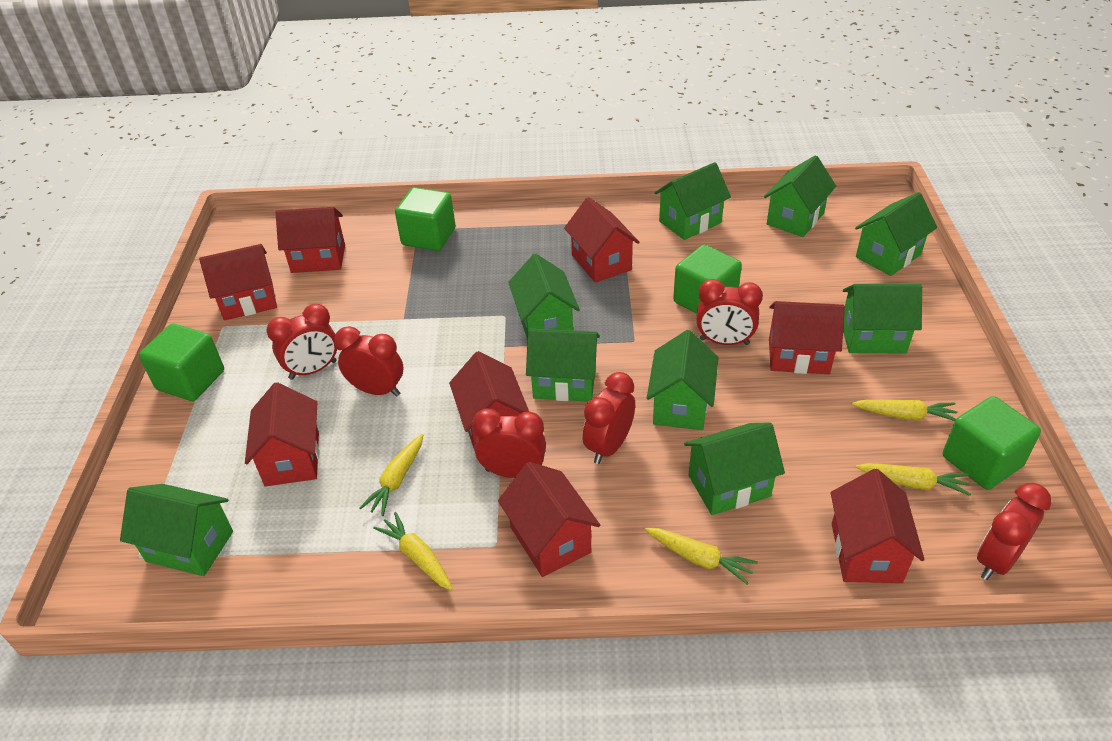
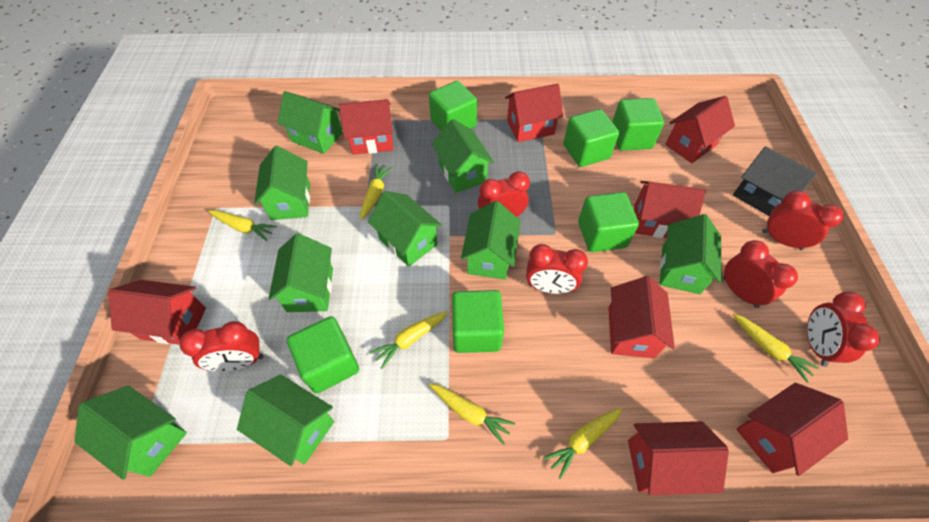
black house: none = 0 -> [733,146,817,216] = 1
green cube: [139,323,224,401] [395,187,455,251] [673,245,742,314] [943,396,1041,490] = 4 -> [287,316,359,393] [429,81,477,131] [452,290,504,353] [563,109,619,167] [578,192,639,252] [612,98,664,151] = 6
yellow carrot: [360,434,423,516] [373,512,453,591] [645,528,758,585] [851,399,957,421] [856,463,971,496] = 5 -> [208,210,277,241] [360,164,392,220] [370,311,448,369] [429,384,515,445] [543,408,622,479] [733,314,819,383] = 6

